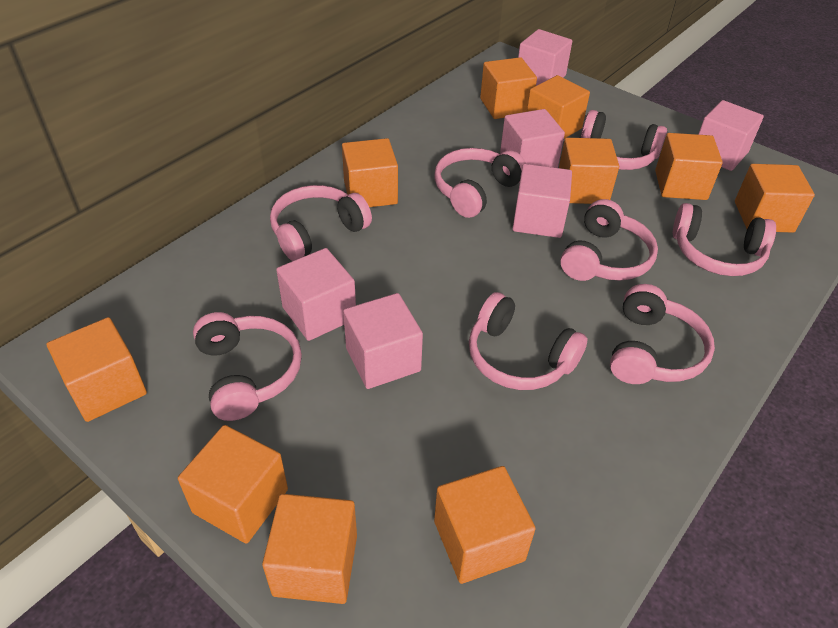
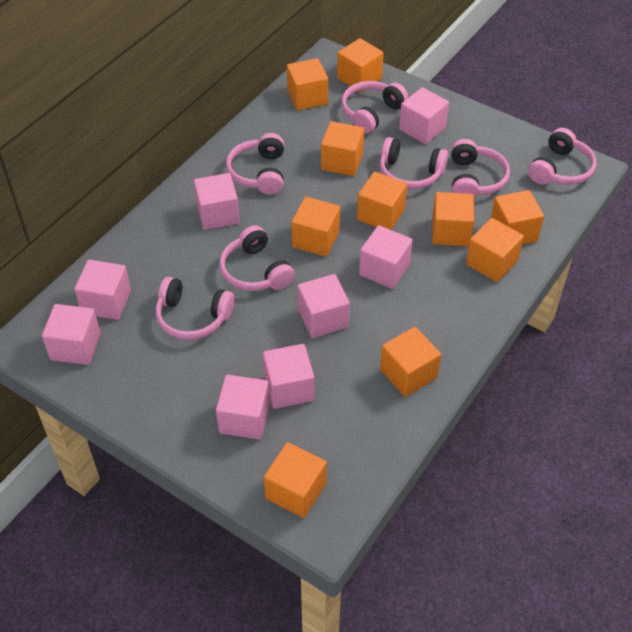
pink cube: [276,248,356,341] [343,293,423,389] [500,109,565,168] [513,164,572,238] [518,29,572,86] [698,100,764,171] = 6 -> [42,304,101,365] [74,260,131,320] [194,173,240,230] [216,375,270,440] [263,344,314,409] [298,274,350,338] [359,225,413,289] [399,87,449,144] = 8
pink headphones: [193,312,302,421] [270,185,372,261] [434,148,526,218] [469,292,587,390] [560,199,658,281] [581,110,667,170] [610,284,715,384] [673,203,776,276] = 8 -> [156,277,235,340] [219,225,295,291] [226,133,284,195] [341,81,408,134] [380,137,448,190] [451,139,510,198] [528,128,596,185] = 7

